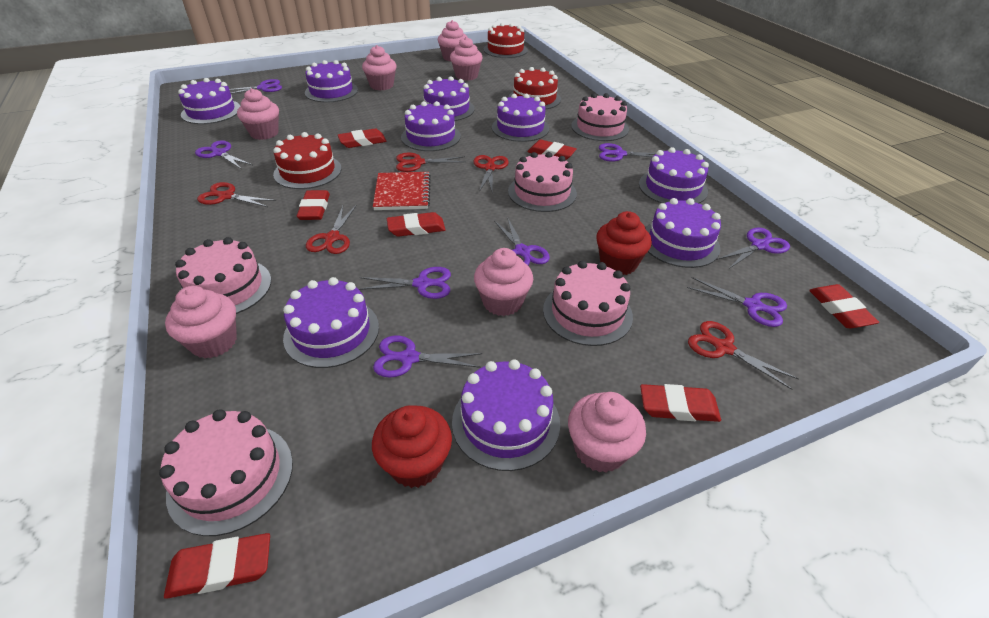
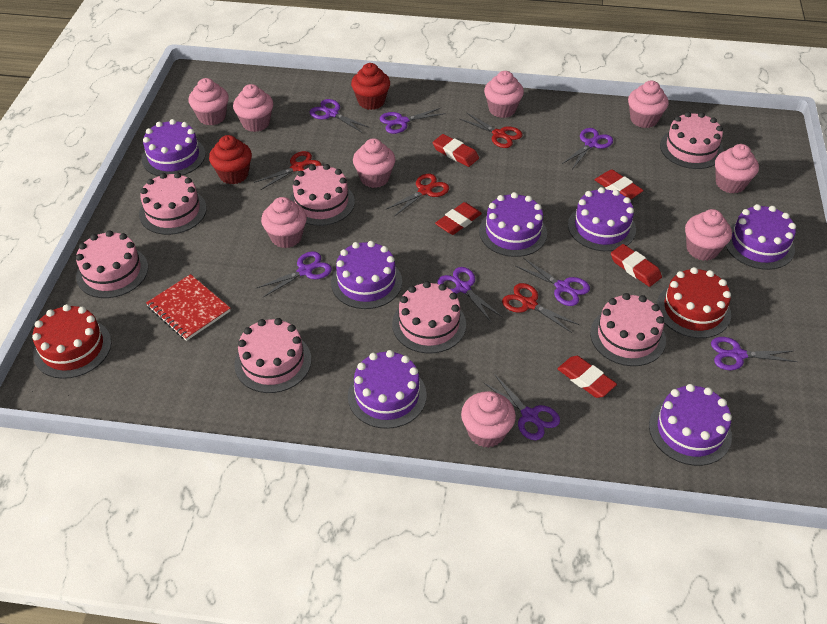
pink cake: [159,409,293,536] [175,237,271,314] [508,152,577,212] [543,261,633,346] [571,93,629,141] = 5 -> [76,230,148,298] [139,172,207,235] [234,318,311,393] [289,164,355,226] [392,281,466,354] [590,293,666,366] [660,112,723,169] = 7
pink cupcake: [165,286,237,358] [237,88,279,140] [362,45,397,90] [438,20,468,61] [450,37,483,81] [474,248,533,316] [568,392,646,473] = 7 -> [188,78,229,125] [233,84,273,132] [261,197,307,248] [353,138,395,188] [461,391,516,448] [484,71,524,118] [628,80,669,128] [685,209,732,261] [715,144,759,194] = 9
purple cake: [178,78,240,124] [283,277,379,368] [305,60,358,102] [401,101,461,151] [423,76,475,121] [452,359,560,471] [492,94,549,142] [639,147,709,203] [646,198,721,268] = 9 -> [142,119,206,176] [331,241,402,309] [348,350,427,429] [479,192,547,257] [568,187,636,251] [649,384,732,466] [726,204,796,270] = 7
red cake: [273,132,342,189] [483,23,528,58] [509,67,561,110] = 3 -> [32,304,111,379] [657,267,731,338] = 2
red eraser: [164,533,270,599] [297,190,330,220] [338,129,387,148] [387,212,446,237] [527,140,577,160] [640,384,721,422] [809,284,879,328] = 7 -> [433,134,479,167] [435,202,482,235] [557,356,617,398] [595,170,644,200] [611,244,662,287] = 5
red scissors: [197,182,276,207] [306,205,357,254] [396,153,466,172] [473,155,509,192] [688,321,799,390] = 5 -> [254,151,322,190] [385,174,449,217] [460,112,523,148] [502,283,580,333] = 4

